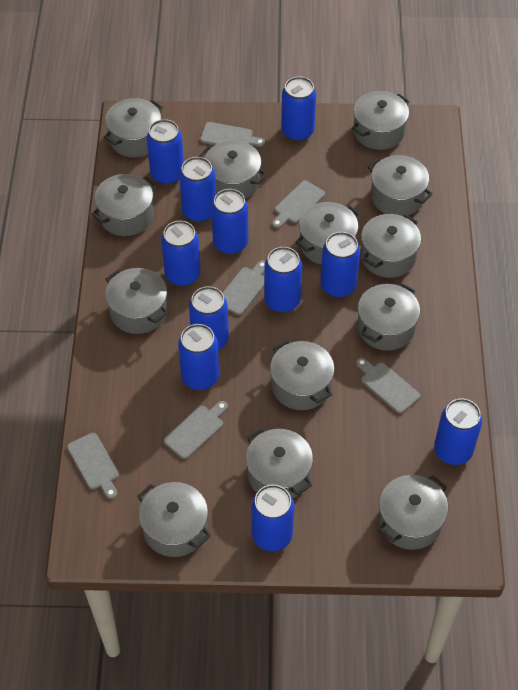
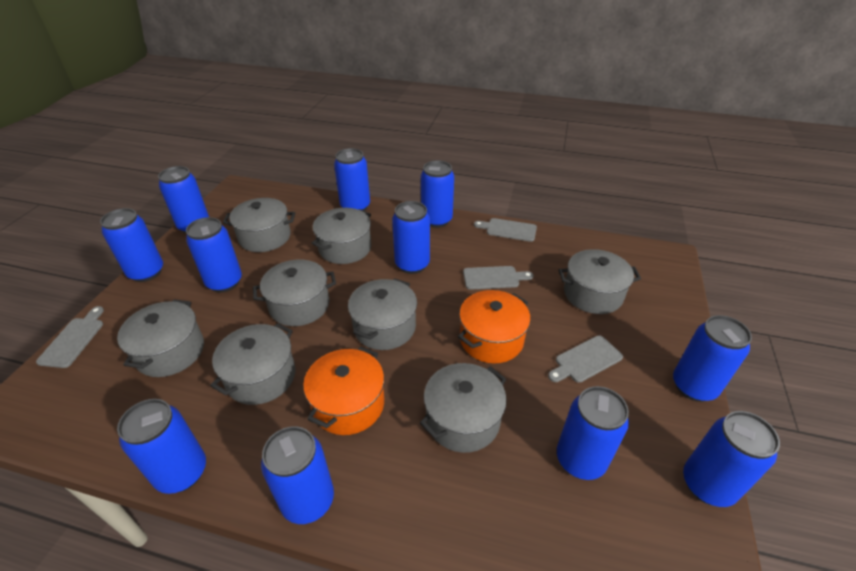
grey cutting board: [67,433,119,499] [164,401,228,459] [200,122,265,147] [223,260,265,315] [272,181,325,228] [356,358,420,414] = 6 -> [36,306,104,368] [463,266,533,290] [474,218,537,242] [548,335,623,383] = 4
grey pot: [91,174,157,236] [104,98,163,158] [105,268,168,334] [138,482,211,557] [199,140,267,199] [246,428,313,499] [270,340,335,410] [296,202,361,265] [352,91,410,150] [357,283,420,351] [361,214,421,278] [368,155,433,216] [378,475,448,550] = 13 -> [117,299,204,377] [210,323,296,405] [223,198,295,252] [253,260,336,326] [311,208,371,264] [348,278,417,350] [420,363,507,453] [558,249,641,314] = 8
orange pot: none = 0 -> [303,346,384,435] [458,290,531,364] = 2

